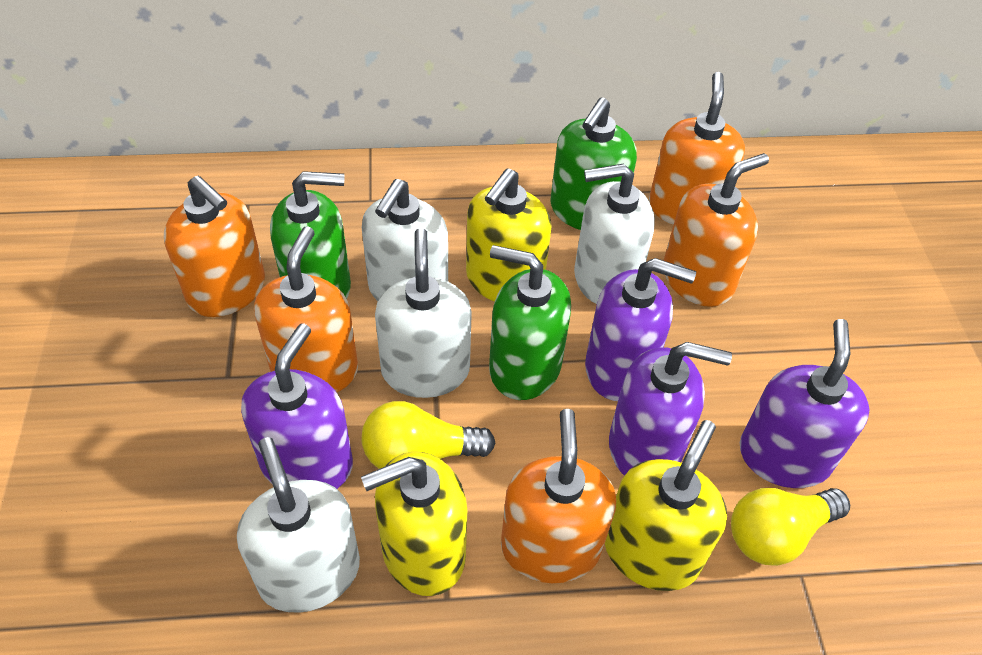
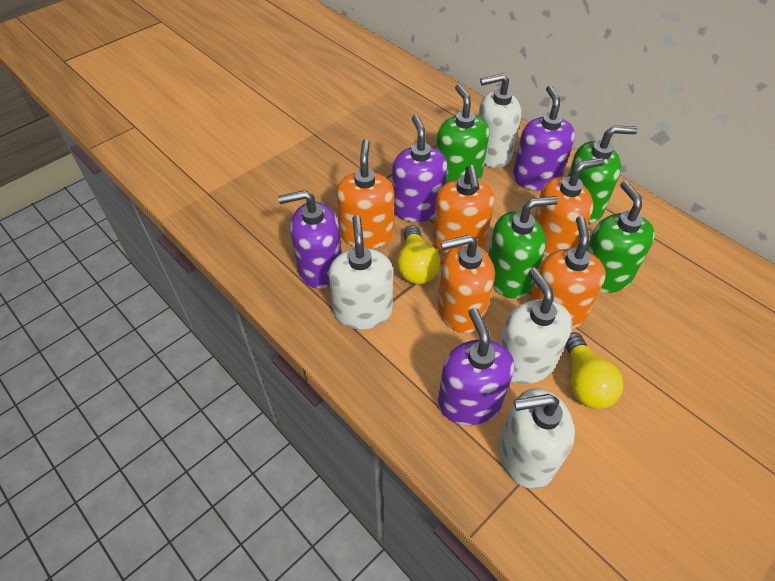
green soap dispenser: [270,171,351,299] [489,245,571,400] [550,97,637,230] = 3 -> [436,84,489,183] [488,196,558,299] [567,125,638,223] [586,181,655,293] = 4
yellow soap dispenser: [361,452,467,596] [466,168,552,302] [605,420,727,591] = 3 -> none = 0

